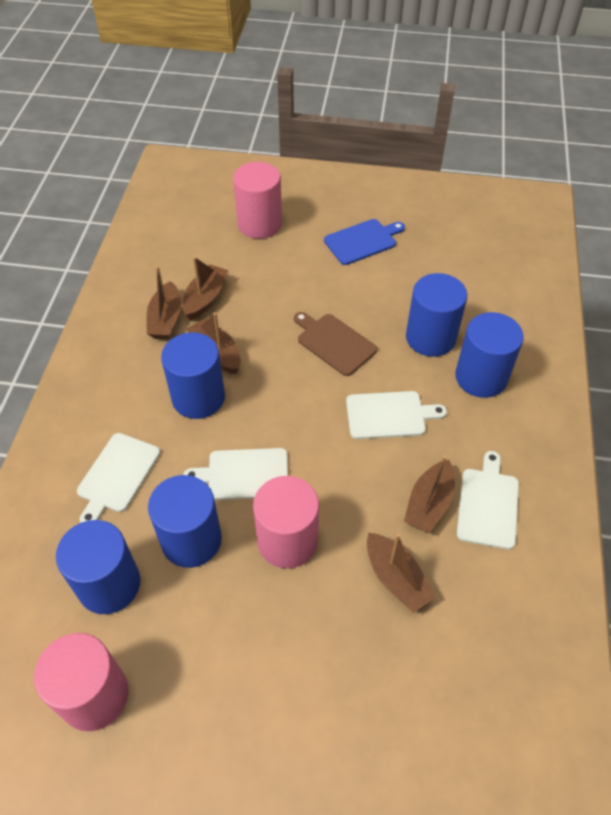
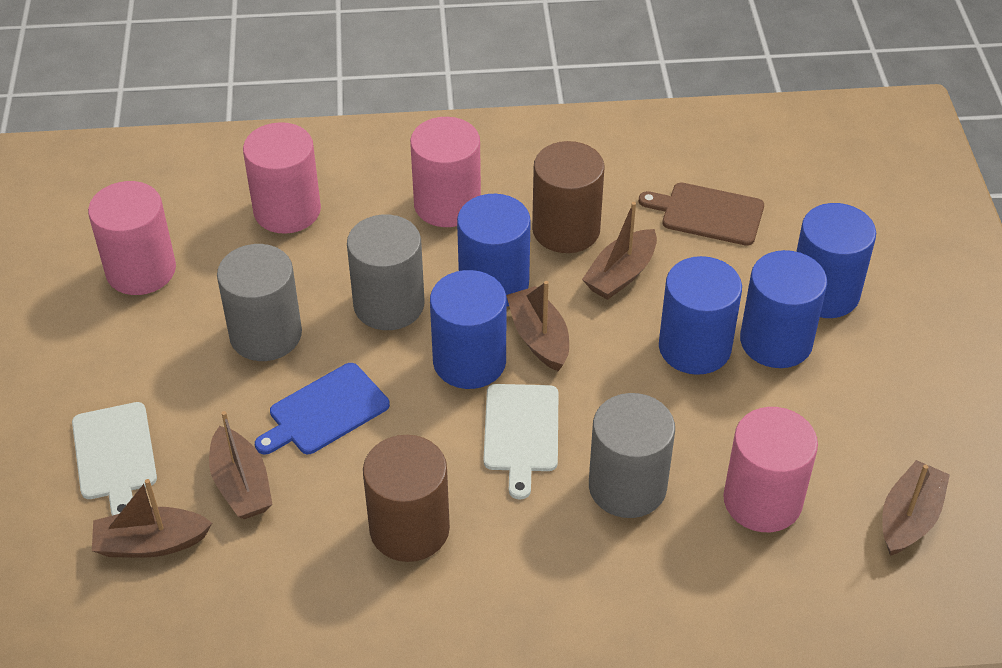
brown cylinder: none = 0 -> [363,435,450,562] [532,141,605,253] = 2
grey cylinder: none = 0 -> [217,244,302,361] [347,215,425,330] [589,393,675,518] = 3
pink cylinder: [34,633,128,731] [233,162,282,239] [253,476,319,569] = 3 -> [88,181,176,295] [243,122,321,234] [410,117,481,227] [723,407,818,532] = 4
white cutting board: [77,433,160,523] [183,448,288,500] [346,391,447,439] [457,451,519,550] = 4 -> [72,402,157,516] [483,384,558,499] = 2

